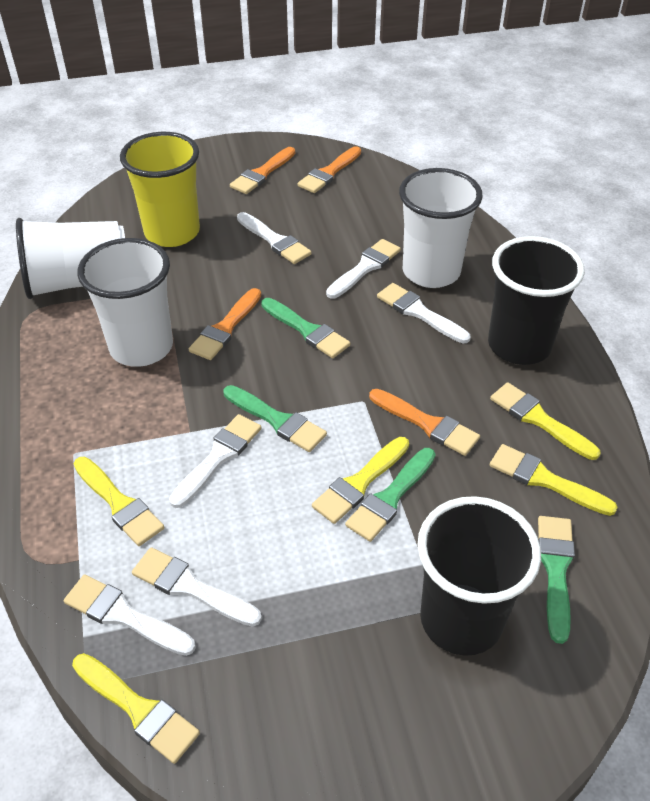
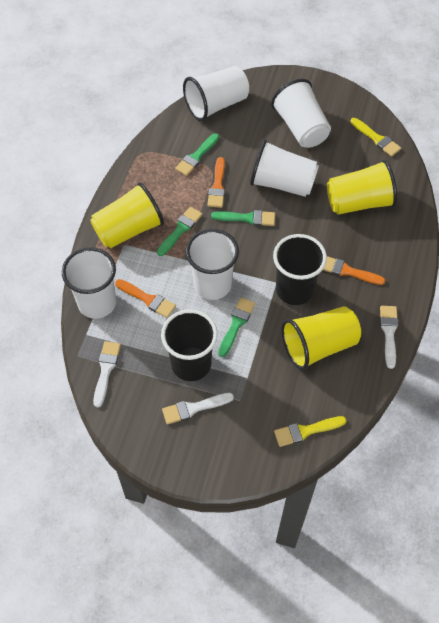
orange brush: [189,288,261,360] [230,147,295,194] [298,146,361,193] [369,389,480,456] = 4 -> [115,279,176,318] [207,157,225,208] [323,256,385,285] = 3
white brush: [64,575,196,656] [132,547,262,627] [169,414,262,508] [237,212,312,264] [326,239,401,298] [377,283,471,343] = 6 -> [93,341,121,408] [162,393,234,425] [380,306,398,369] = 3
white cup: [16,218,125,299] [77,238,173,367] [399,168,483,288] = 3 -> [62,247,116,319] [183,66,249,121] [186,229,239,300] [250,140,319,197] [271,79,331,148] = 5
yellow brush: [72,653,200,764] [74,457,164,546] [312,437,409,524] [490,382,601,460] [490,444,618,516] = 5 -> [274,416,347,447] [350,118,401,157] = 2
yellow cup: [120,132,200,247] = 1 -> [90,182,164,249] [282,306,361,370] [327,160,397,215] = 3

